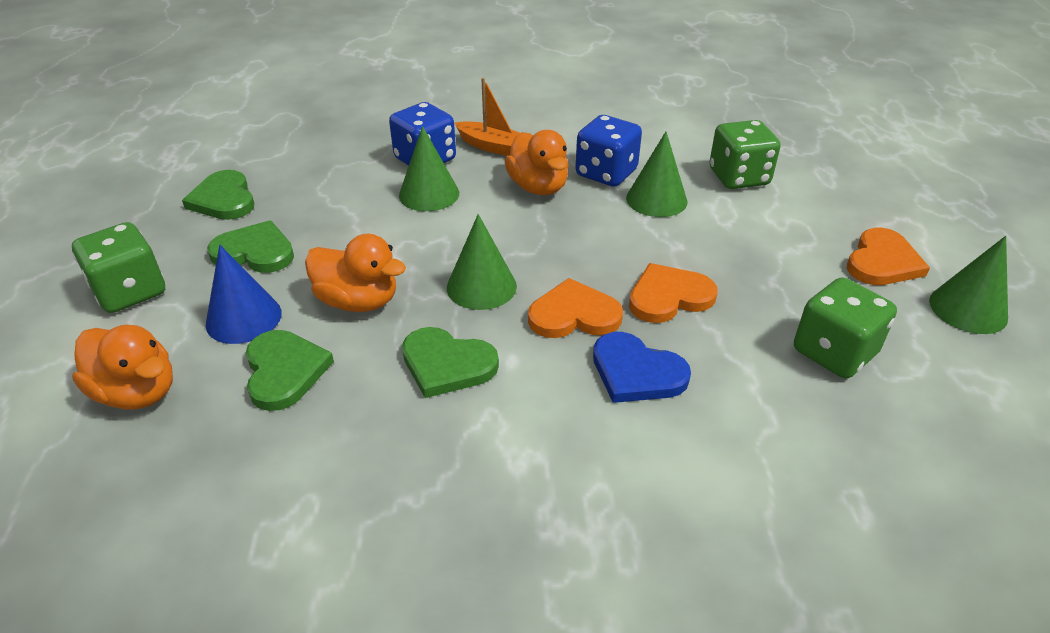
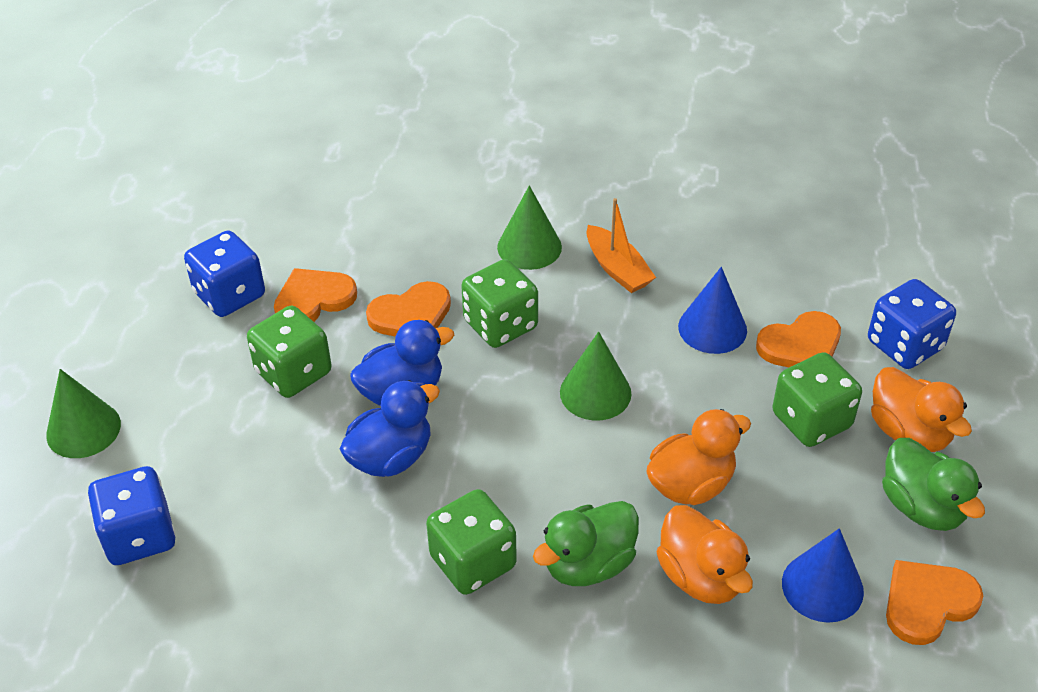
blue cone: [206,245,282,344] = 1 -> [678,267,747,354] [782,528,864,623] = 2
blue dice: [389,102,456,166] [575,115,642,187] = 2 -> [88,466,176,565] [184,230,265,317] [868,279,956,369] = 3
blue duck: none = 0 -> [340,380,440,477] [350,320,454,406] = 2
blue heart: [593,332,691,403] = 1 -> none = 0
green cone: [399,126,459,211] [447,214,517,310] [626,132,688,217] [929,236,1008,334] = 4 -> [46,369,121,458] [497,186,562,270] [560,332,631,421] = 3
green dice: [72,222,165,313] [709,120,780,189] [794,277,897,378] = 3 -> [247,306,331,398] [426,489,517,595] [461,259,538,348] [772,352,862,447] = 4
green duck: none = 0 -> [533,501,639,586] [882,438,985,531] = 2
green heart: [182,170,254,220] [207,220,294,273] [246,330,334,411] [402,327,499,398] = 4 -> none = 0
orange heart: [528,278,623,338] [629,263,717,323] [847,228,930,285] = 3 -> [274,268,357,322] [366,281,451,337] [756,311,841,367] [886,560,983,645] = 4

